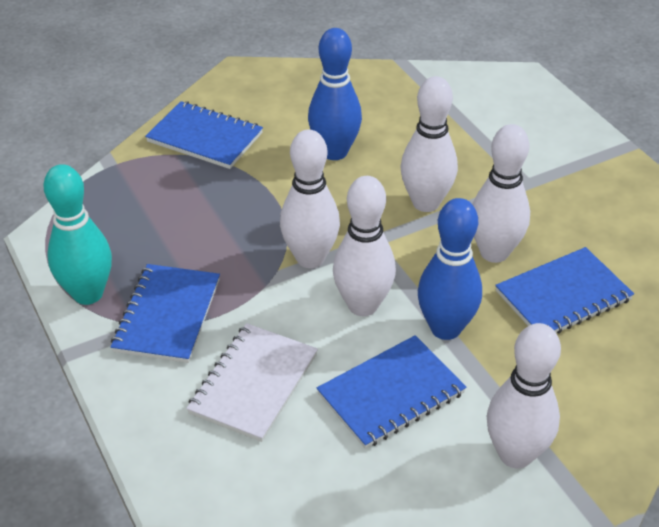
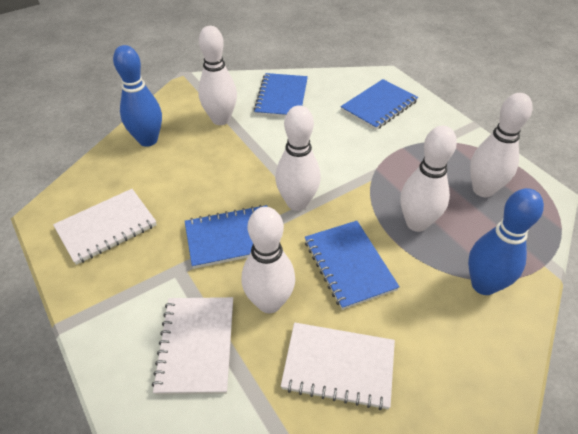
turquoise bowling pin: [44,164,112,305] = 1 -> none = 0
white notebook: [186,323,318,442] = 1 -> [53,189,157,265] [152,297,233,395] [281,322,395,410] = 3

